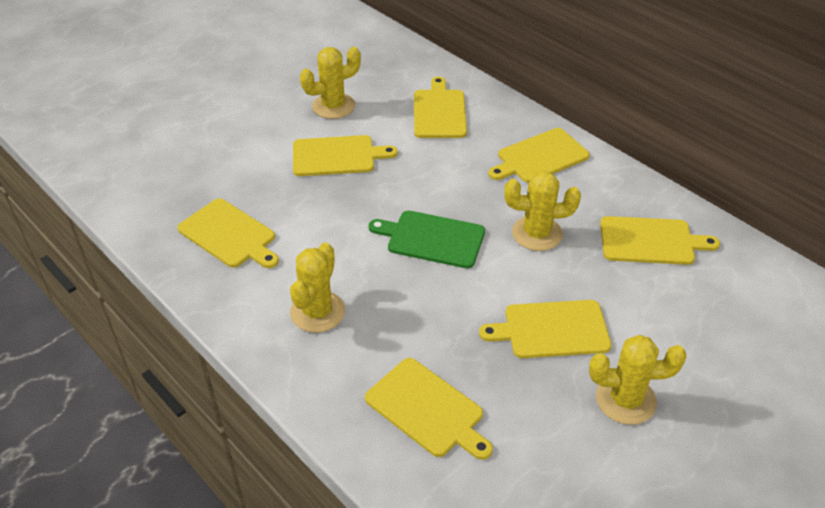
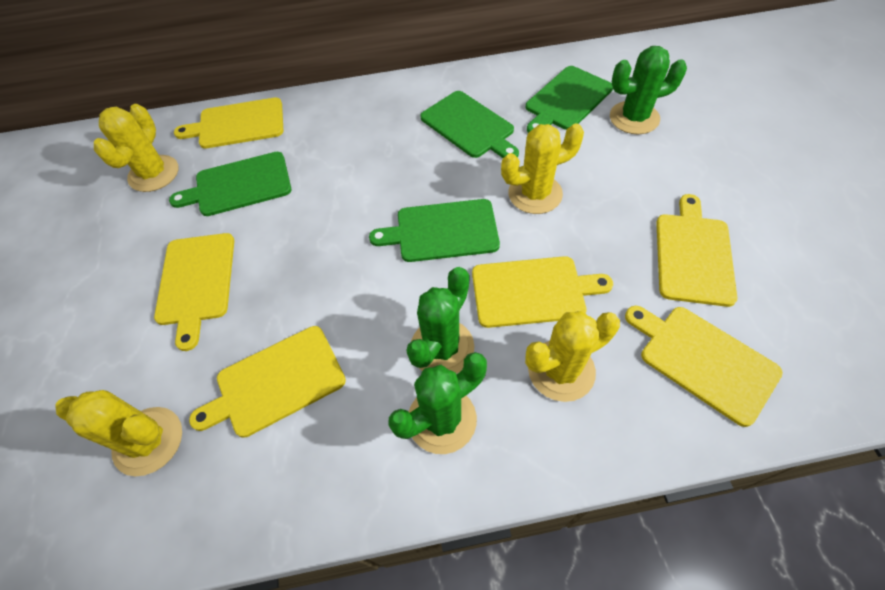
green cactus: none = 0 -> [388,352,487,454] [406,267,474,373] [610,46,687,134] = 3
green cutting board: [369,211,485,268] = 1 -> [169,152,291,216] [369,199,500,262] [420,91,519,158] [526,66,613,133] = 4
yellow cutting board: [177,198,279,268] [293,135,398,176] [365,358,493,460] [414,77,467,138] [479,300,612,358] [489,128,590,183] [600,216,720,265] = 7 -> [154,233,234,351] [174,97,283,149] [189,326,346,438] [472,256,613,328] [625,306,783,427] [656,194,737,307] = 6

